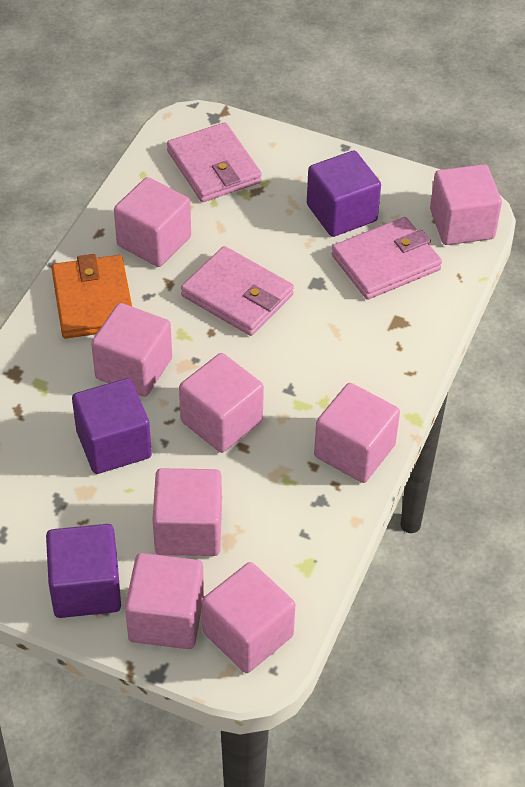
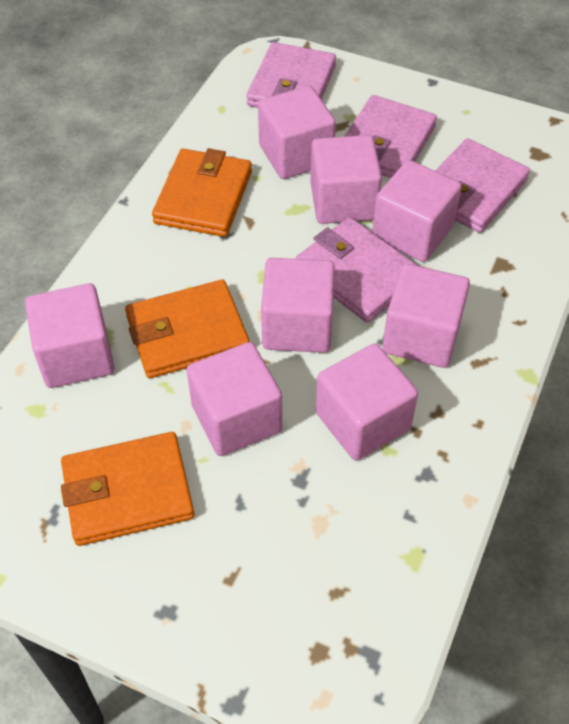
orange wallet: [51,254,132,339] = 1 -> [61,432,194,546] [125,279,249,378] [152,148,252,237] = 3
pink wallet: [167,122,262,202] [181,246,294,336] [332,217,442,300] = 3 -> [246,42,336,108] [295,217,418,323] [344,95,437,178] [435,138,530,233] = 4
purple cube: [46,524,121,618] [72,378,152,474] [307,151,381,237] = 3 -> none = 0

